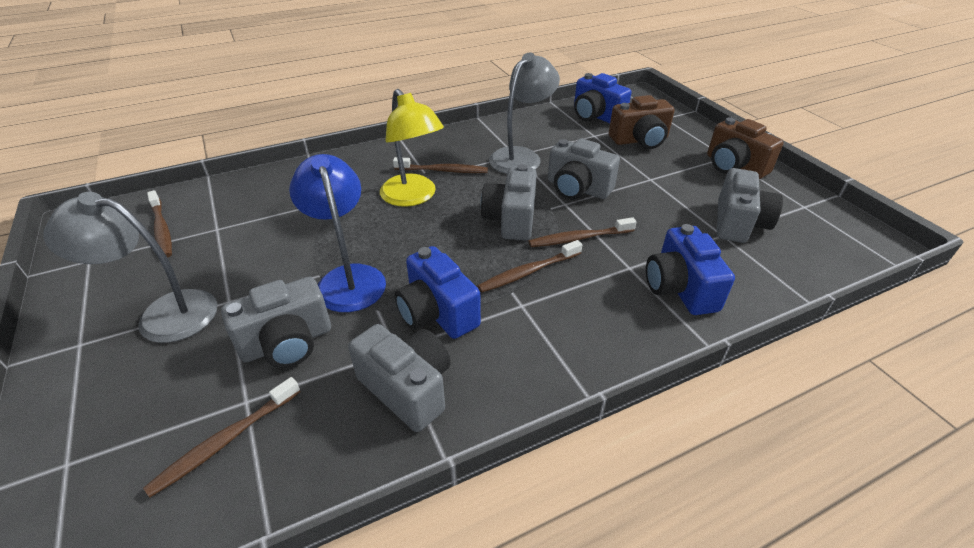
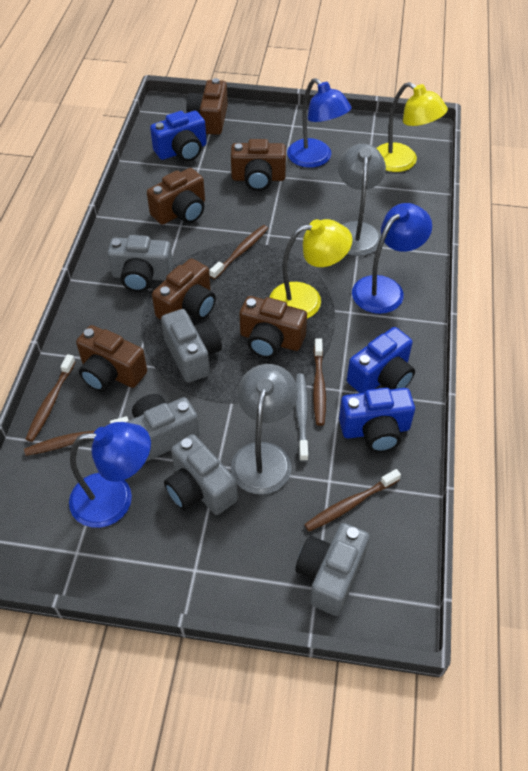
blue lamp: [289,154,386,312] = 1 -> [69,422,151,528] [287,78,352,168] [352,203,432,314] = 3
brown camera: [609,95,675,149] [707,117,784,179] = 2 -> [76,325,147,392] [147,168,205,225] [152,258,216,320] [186,78,228,135] [231,139,286,191] [239,296,307,358] = 6
grey toothbrush: none = 0 -> [295,374,309,462] = 1
yellow lamp: [380,89,444,207] = 1 -> [270,219,352,319] [376,82,448,172] = 2

